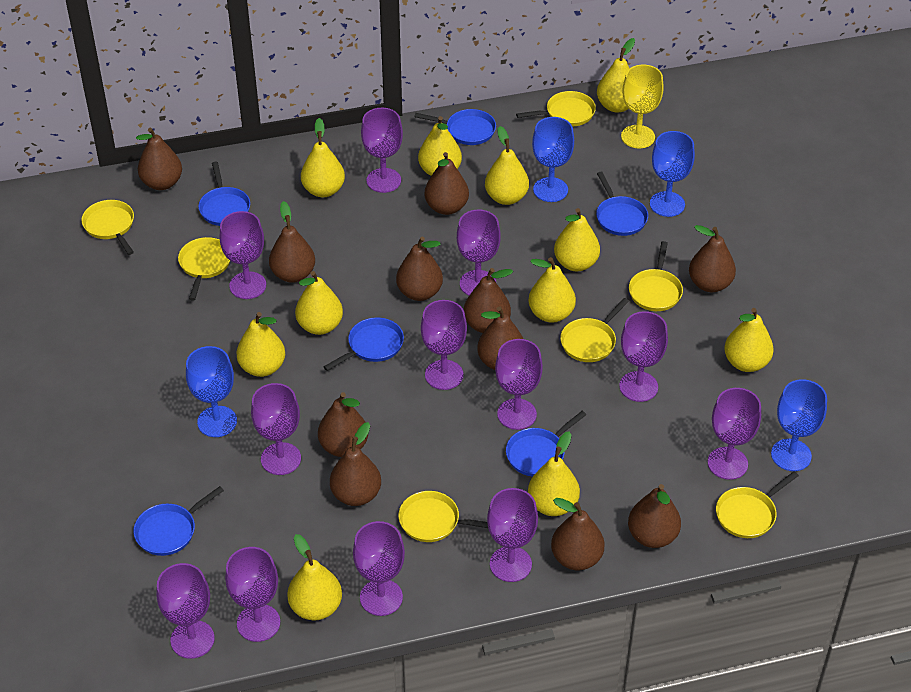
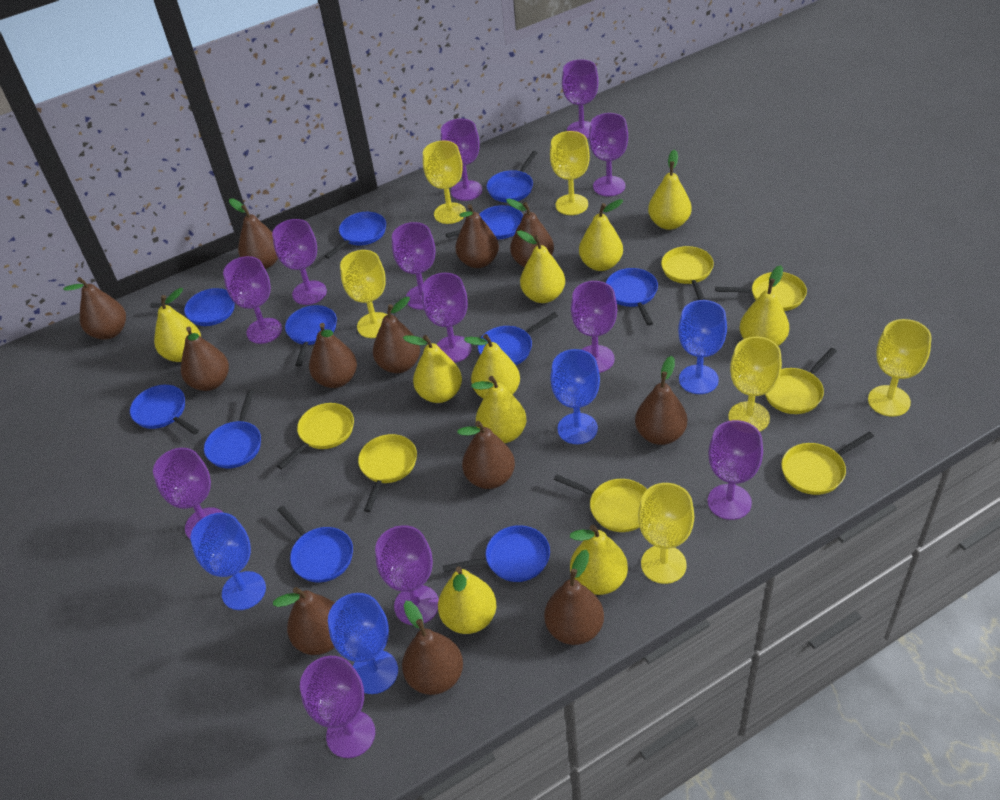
blue pan: [133,486,224,556] [198,162,250,226] [324,317,404,371] [414,109,496,145] [506,411,586,477] [596,172,648,236] = 6 -> [130,385,199,435] [150,288,235,326] [204,390,261,469] [277,506,353,583] [285,305,337,367] [325,212,386,259] [443,525,550,582] [446,205,523,239] [478,312,558,365] [486,151,537,203] [606,268,658,326] = 11
brown pear: [136,128,182,190] [269,201,315,283] [318,392,368,457] [330,422,381,506] [396,236,443,301] [424,152,469,215] [464,268,513,333] [477,306,523,370] [551,498,605,570] [628,484,681,548] [689,225,736,292] = 11 -> [63,277,126,340] [181,327,229,391] [229,198,278,269] [273,587,335,655] [309,323,357,388] [373,296,420,373] [402,601,463,695] [455,204,499,268] [457,421,515,489] [506,198,554,267] [544,550,604,645] [635,356,687,445] = 12
yellow goblet: [621,65,664,148] = 1 -> [340,250,387,338] [423,141,466,224] [550,131,590,215] [638,483,694,584] [728,337,782,431] [868,319,932,417] = 6
yellow pear: [236,312,285,377] [287,534,342,620] [295,271,343,335] [301,118,345,197] [418,116,462,176] [485,126,529,205] [528,257,576,323] [528,431,580,516] [554,208,600,271] [597,38,635,113] [724,308,774,372] = 11 -> [154,288,201,362] [403,335,462,403] [438,566,496,634] [464,334,520,399] [471,376,526,443] [517,230,565,303] [570,525,628,595] [579,199,623,271] [648,149,692,230] [740,265,789,346] = 10

